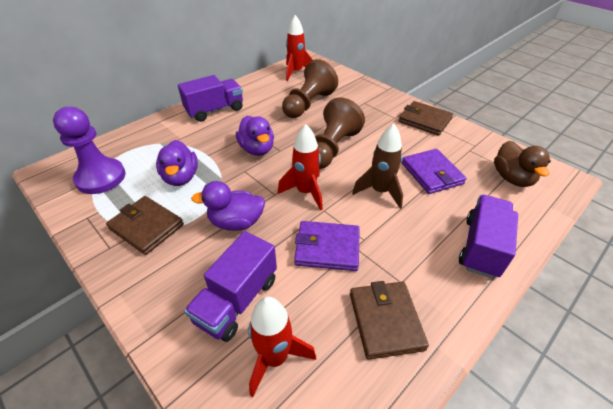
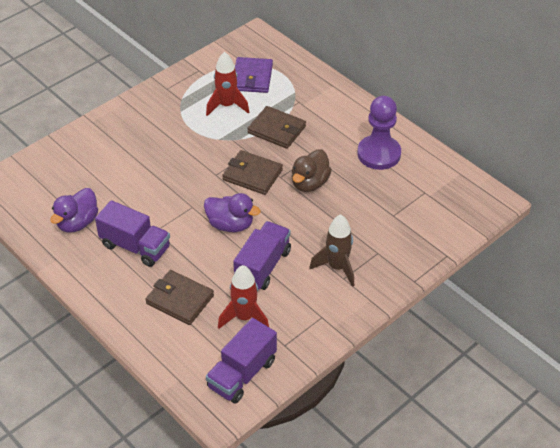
brown pawn: [282,59,338,118] [315,97,365,169] = 2 -> none = 0
purple duck: [156,140,198,186] [191,181,265,231] [236,116,274,156] = 3 -> [50,188,98,233] [204,193,261,232] = 2
purple wallet: [294,221,360,271] [402,149,467,194] = 2 -> [235,57,273,93] = 1
red rocket: [248,296,316,397] [278,124,323,210] [286,15,313,81] = 3 -> [206,52,249,116] [218,265,269,329] = 2

